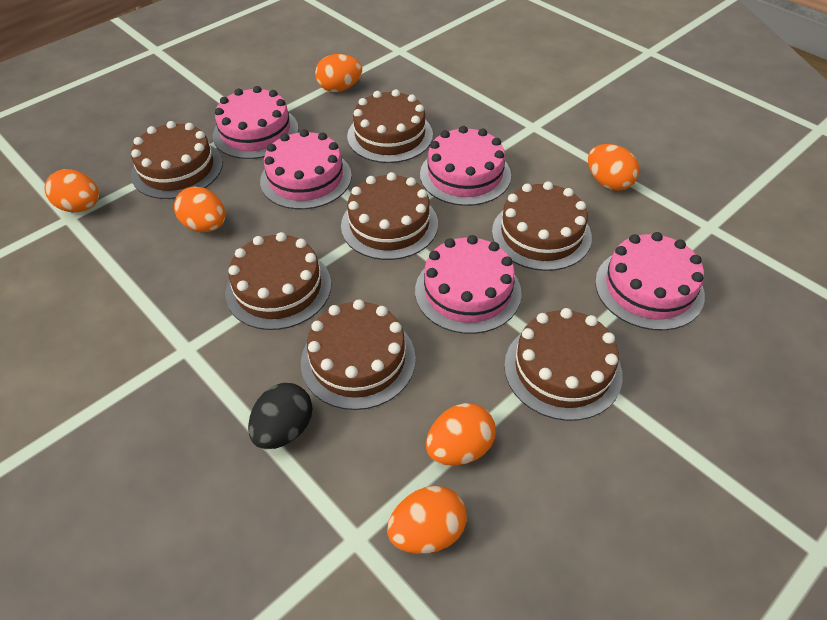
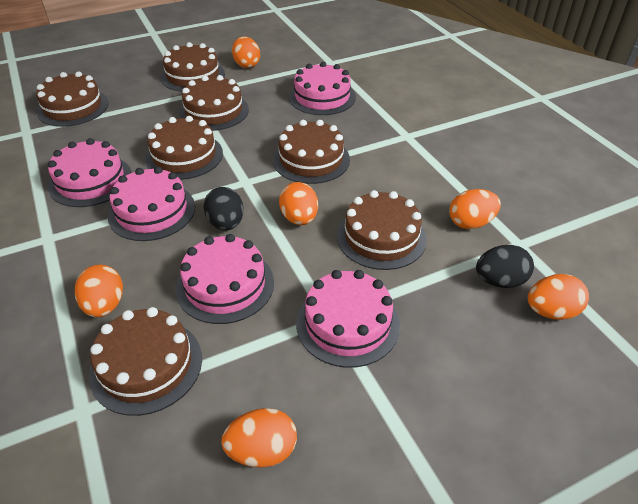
black egg: [248,383,313,449] = 1 -> [204,187,244,230] [476,245,534,288] = 2

